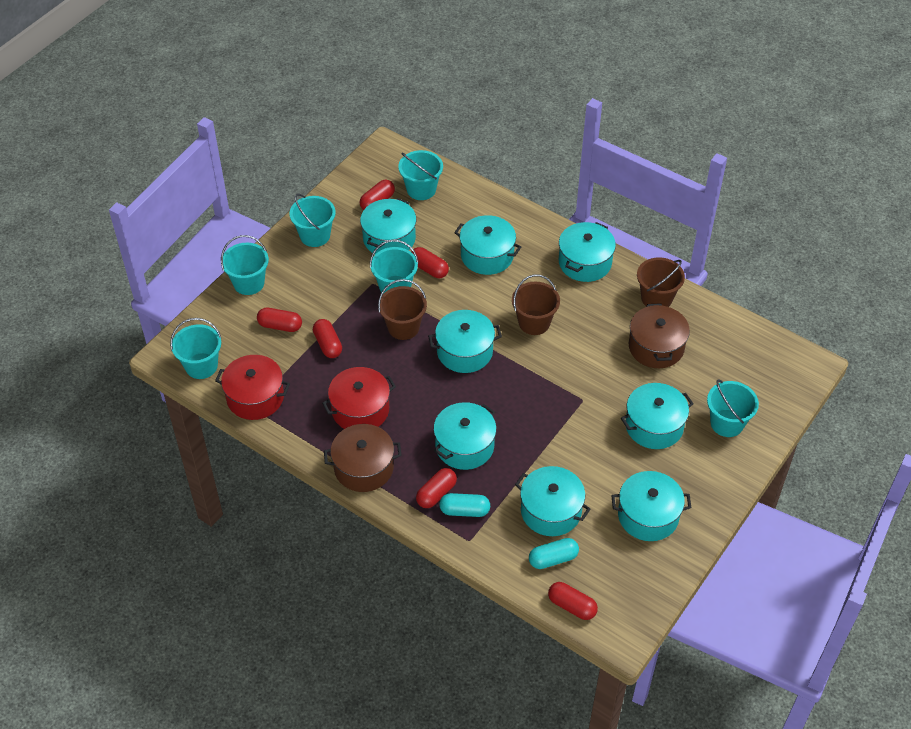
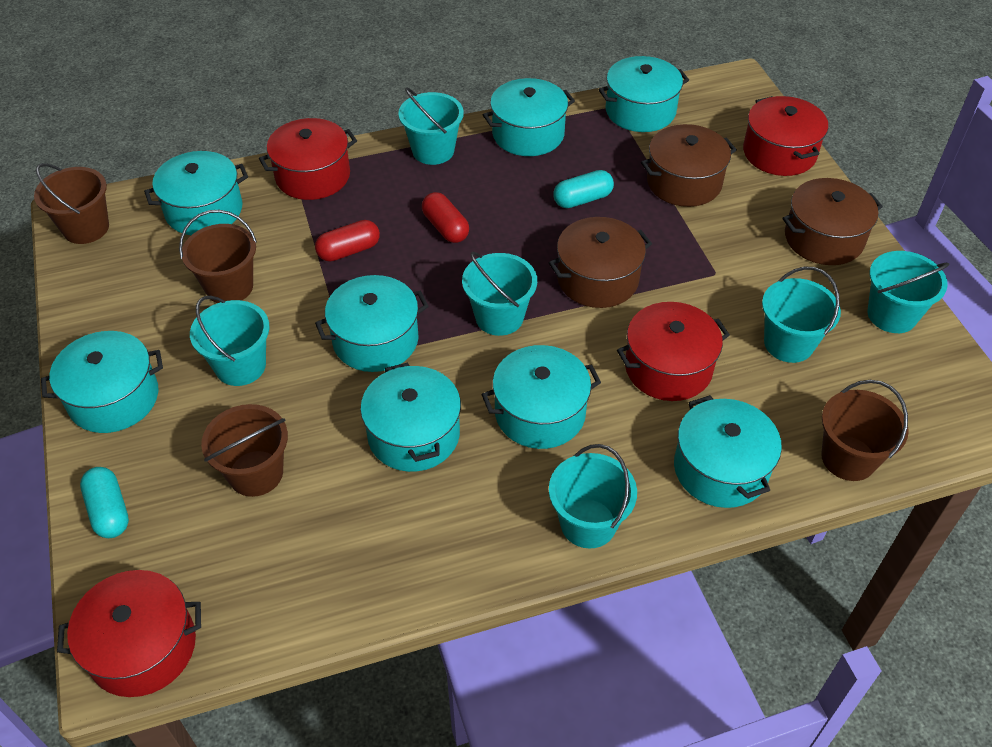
brown bucket: [378,279,427,340] [512,275,560,335] [637,257,685,307] = 3 -> [34,163,109,244] [179,210,257,303] [201,404,288,497] [821,380,909,481] = 4
brown pot: [324,424,402,492] [629,303,690,368] = 2 -> [549,217,652,308] [641,124,737,207] [782,178,883,265] = 3
red capsule: [257,308,302,332] [313,319,342,358] [360,180,395,210] [411,247,449,278] [416,468,457,508] [548,582,598,620] = 6 -> [315,220,380,262] [422,192,469,243] = 2
red pot: [215,355,290,420] [322,367,396,429] = 2 -> [57,570,201,697] [259,118,357,200] [617,302,730,401] [743,96,828,176] = 4

